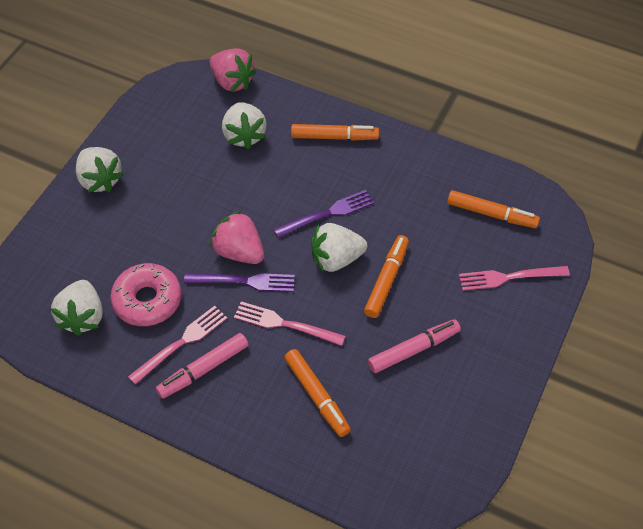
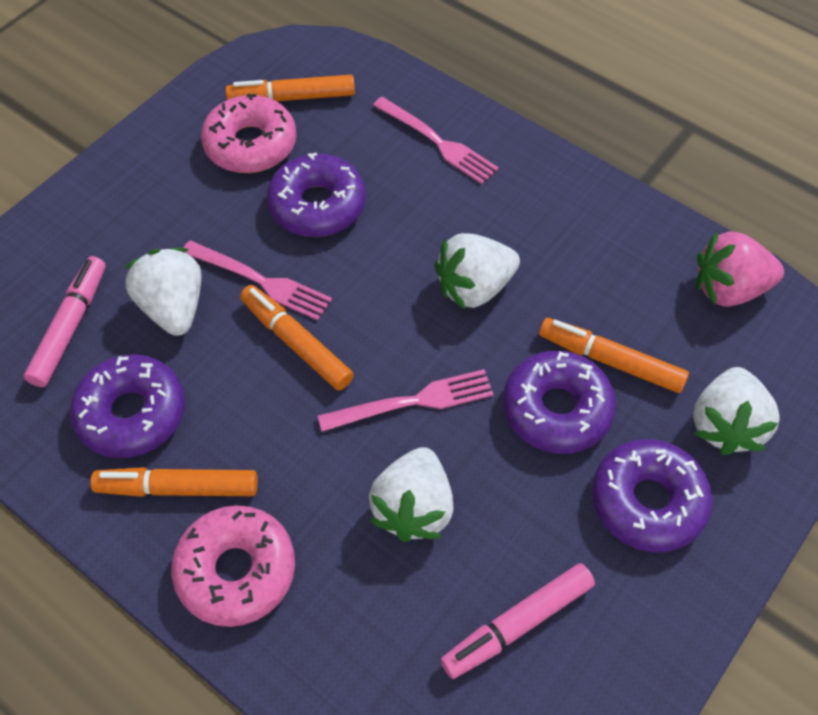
pink donut: [110,263,182,326] = 1 -> [171,506,295,627] [201,94,297,173] = 2
pink strawberry: [209,48,257,92] [210,211,264,264] = 2 -> [696,231,784,307] = 1
purple donut: none = 0 -> [70,354,185,458] [267,153,366,237] [503,351,616,454] [592,439,712,552] = 4
purple fork: [184,273,295,292] [273,190,374,238] = 2 -> none = 0

